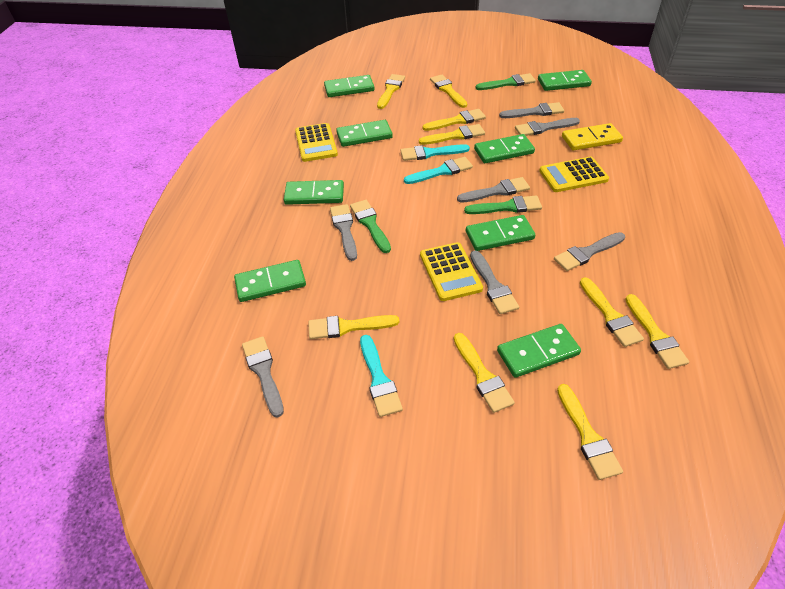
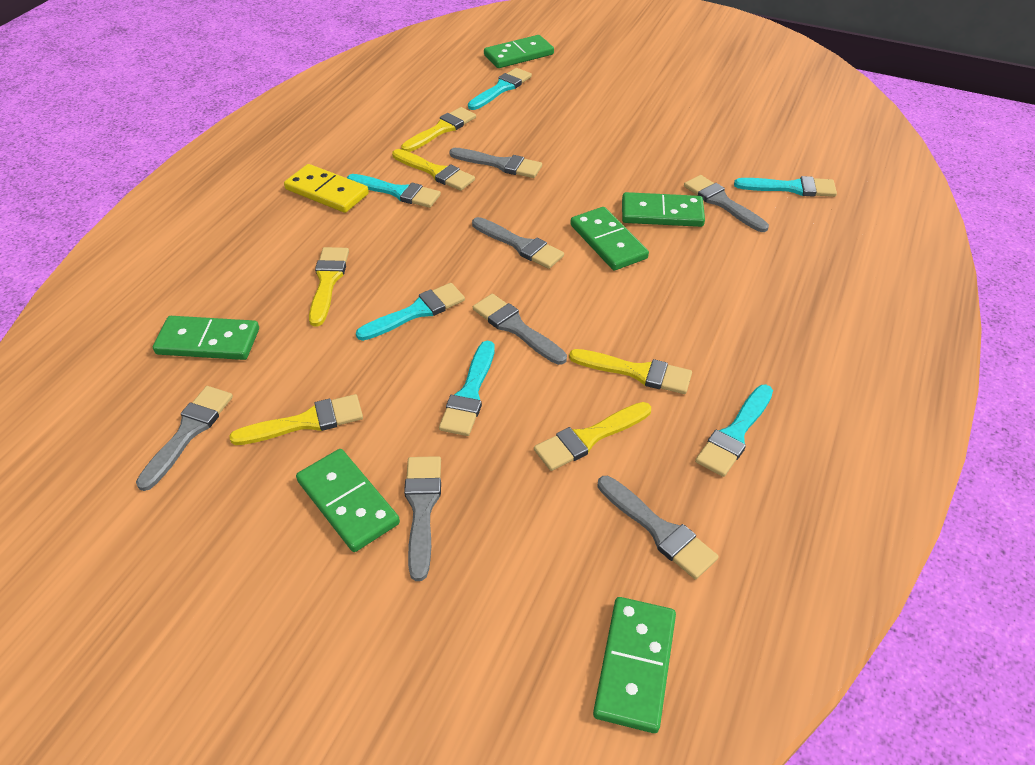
green brush: [350,200,391,253] [464,196,542,214] [476,73,536,90] = 3 -> none = 0
green domino: [234,260,306,302] [284,180,344,205] [324,75,375,97] [336,120,393,147] [466,215,535,251] [474,134,535,163] [497,324,581,378] [538,70,592,91] = 8 -> [153,316,259,360] [296,449,400,552] [484,35,554,68] [570,207,649,270] [593,597,676,733] [622,192,705,227] = 6
turquoise brush: [360,335,403,417] [400,144,470,161] [404,157,473,184] = 3 -> [347,174,441,208] [356,283,465,341] [439,341,495,436] [468,68,532,110] [695,385,773,477] [734,176,837,197] = 6
yellow brush: [308,315,399,339] [377,74,405,109] [419,124,485,145] [422,109,486,131] [430,75,467,108] [454,333,515,413] [557,384,623,480] [580,277,644,347] [625,294,689,369] = 9 -> [229,394,363,445] [309,247,349,326] [392,149,475,191] [401,107,476,152] [534,402,651,471] [569,349,692,394] = 6
yellow calculator: [295,123,338,162] [420,242,483,301] [539,157,609,192] = 3 -> none = 0

